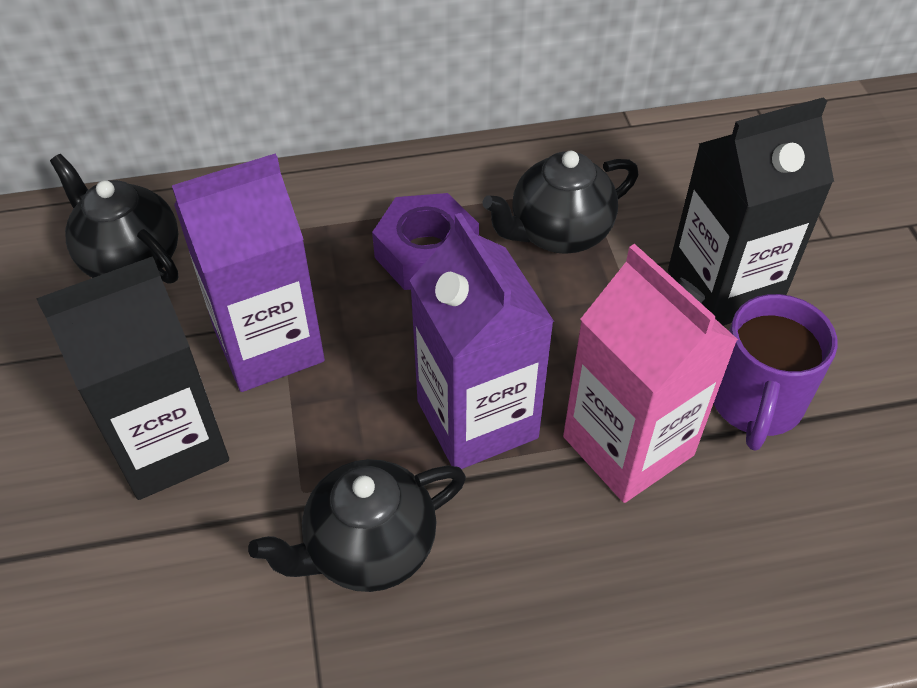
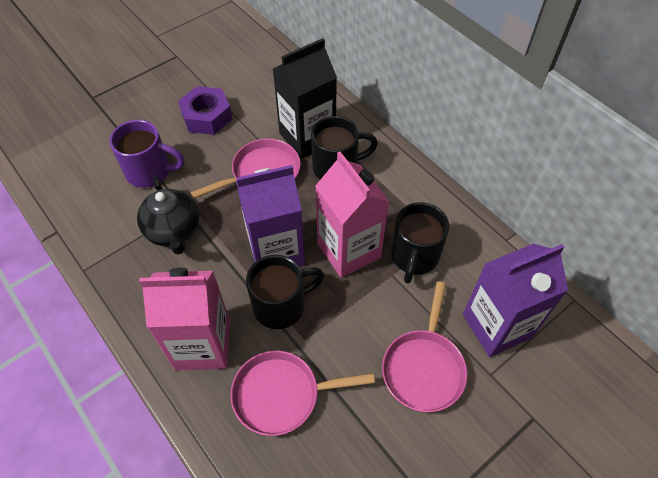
black carton: [36,256,229,500] [668,97,834,326] = 2 -> [273,38,337,159] = 1
black mug: none = 0 -> [246,255,324,329] [311,116,378,179] [391,202,449,283] = 3
black teapot: [50,154,178,284] [248,459,466,592] [483,151,638,254] = 3 -> [137,176,199,255] = 1
pink carton: [563,244,738,503] = 1 -> [139,268,230,370] [315,152,389,278] = 2
pink pan: none = 0 -> [190,139,301,199] [230,351,375,436] [382,281,467,412] = 3

